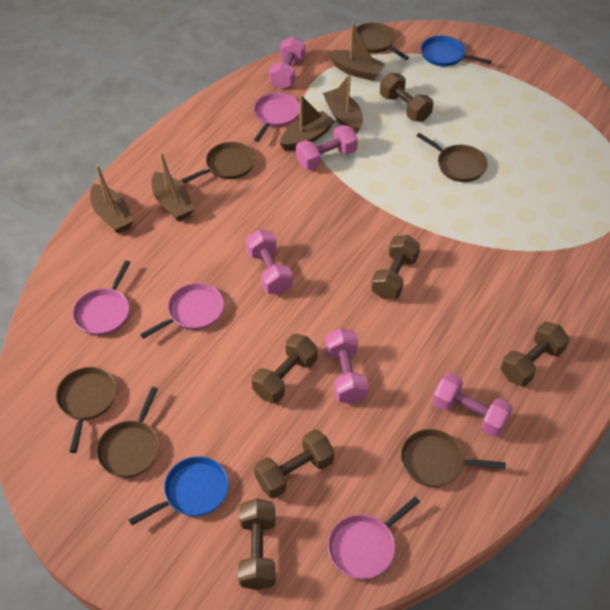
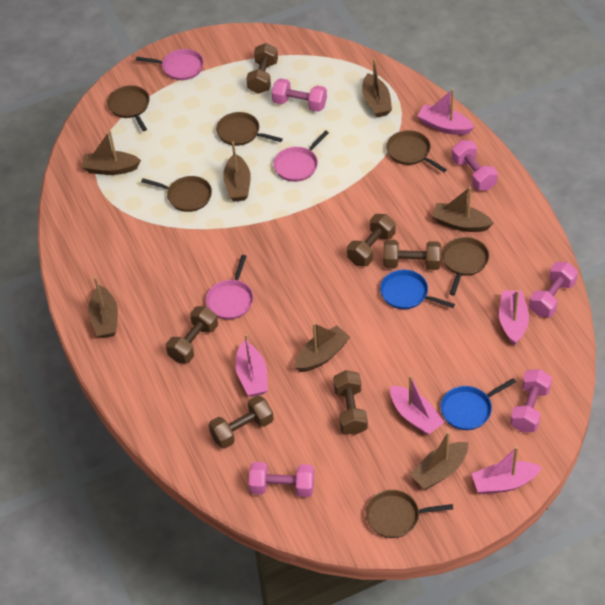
brown boat: [90,165,134,234] [152,152,195,221] [280,94,335,151] [323,74,363,134] [328,22,386,81] = 5 -> [82,130,141,175] [88,276,118,338] [223,141,251,201] [295,323,350,372] [362,58,392,117] [410,431,468,490] [432,187,494,232] = 7
pink boat: none = 0 -> [235,334,268,397] [390,375,444,435] [417,89,474,135] [471,446,542,494] [499,290,529,345] = 5
pink pan: [72,260,131,336] [140,283,224,339] [254,93,300,142] [328,497,420,579] = 4 -> [136,49,204,80] [206,255,253,319] [273,130,329,182] = 3

